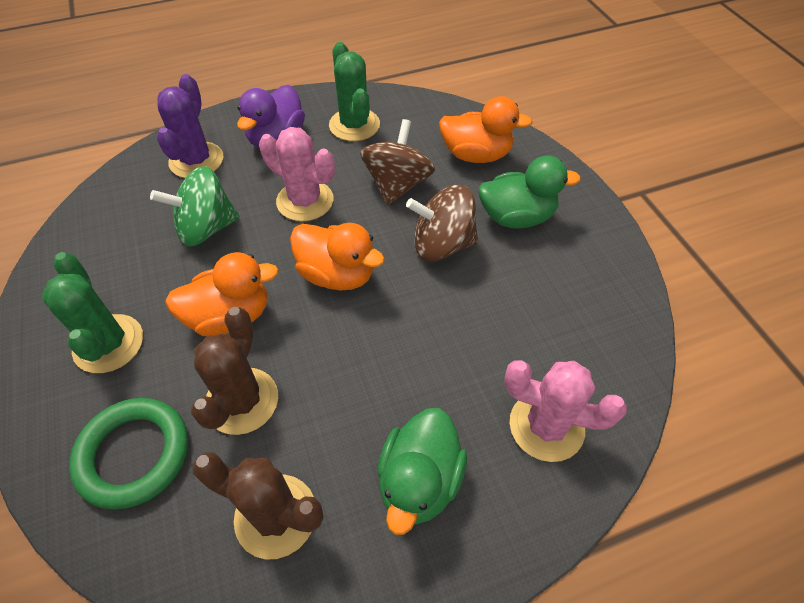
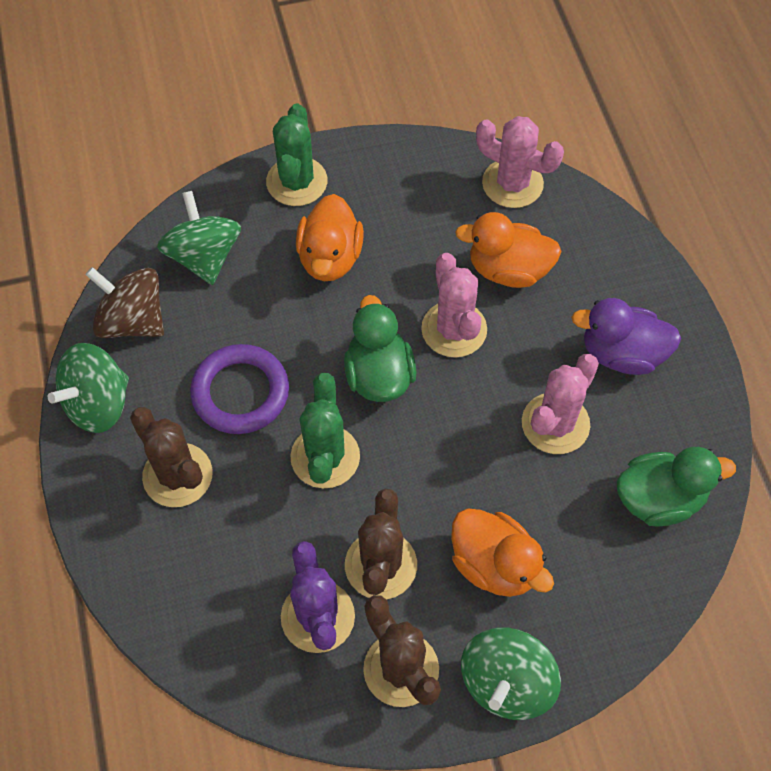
brown cactus: [191,307,278,435] [192,452,324,559] = 2 -> [130,407,212,507] [345,489,417,600] [363,595,441,707] = 3
brown spinning top: [360,119,435,205] [406,185,478,261] = 2 -> [85,267,164,338] = 1
green ring: [69,398,188,509] = 1 -> none = 0
green spinning top: [150,166,240,247] = 1 -> [48,343,129,433] [157,191,241,285] [461,627,561,720] = 3
pink cactus: [259,127,335,221] [504,360,627,462] = 2 -> [421,253,487,358] [476,116,564,208] [522,354,599,454] = 3
purple ring: none = 0 -> [190,344,289,434] = 1

